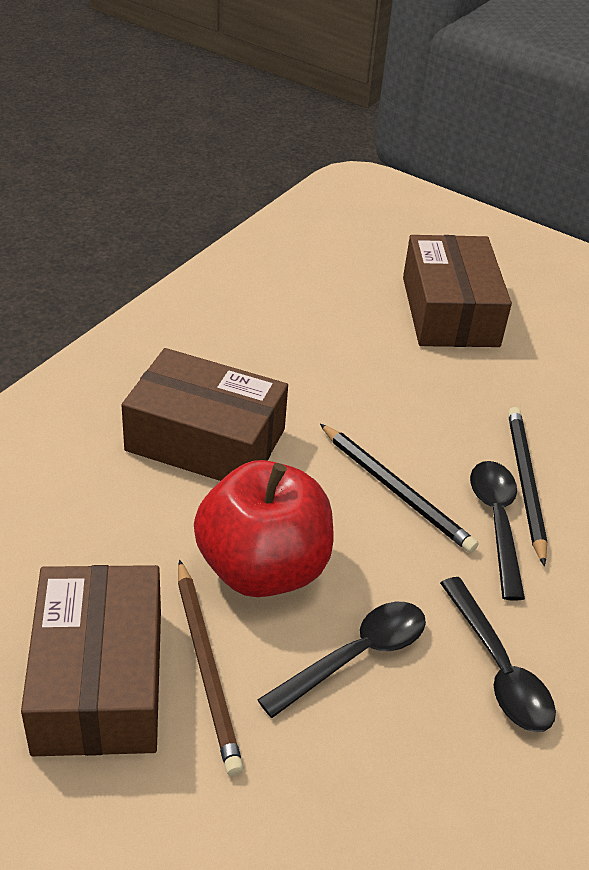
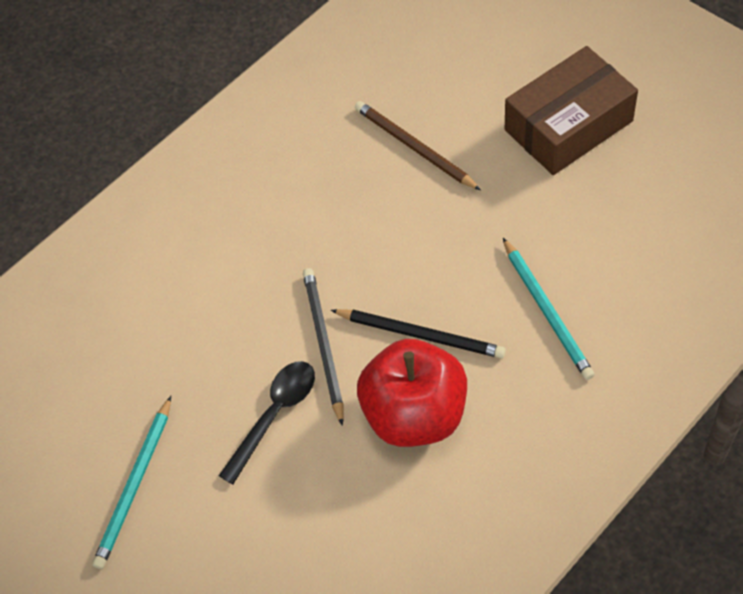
black spoon: [257,602,426,718] [440,577,556,732] [470,461,525,601] = 3 -> [219,361,315,484] = 1
brown box: [21,565,161,756] [122,348,288,481] [403,235,512,347] = 3 -> [505,46,638,175] = 1
turquoise pencil: none = 0 -> [92,396,171,569] [503,238,595,380] = 2

